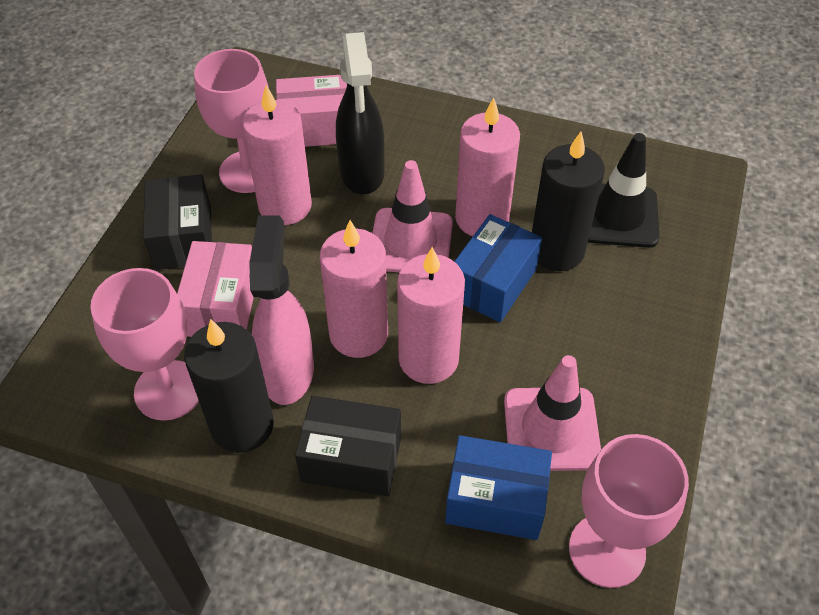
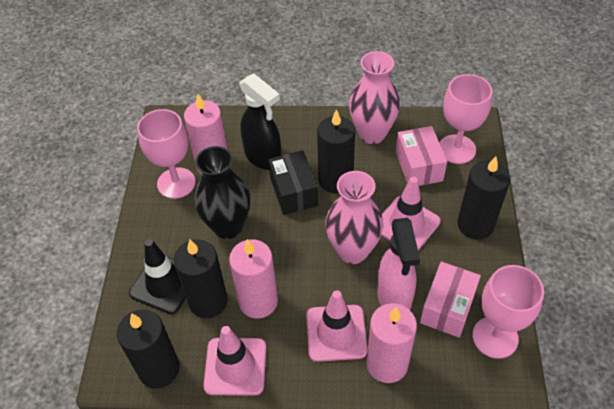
black box: [143,174,212,270] [295,396,401,496] = 2 -> [268,150,318,215] = 1
black candle: [184,319,274,453] [532,132,605,271] = 2 -> [117,309,180,389] [174,239,228,318] [317,109,355,193] [458,156,510,240] = 4
black vase: none = 0 -> [194,146,250,239] = 1
blue box: [445,435,552,540] [454,214,542,322] = 2 -> none = 0
pink candle: [242,85,312,225] [320,220,388,358] [397,247,465,384] [455,98,520,236] = 4 -> [184,94,227,175] [229,239,278,319] [366,303,417,383] = 3
pink traffic cone: [373,160,453,272] [504,355,601,471] = 2 -> [203,326,266,396] [306,290,367,362] [381,177,441,251] = 3
pink vase: none = 0 -> [325,171,383,264] [349,51,400,144] = 2

